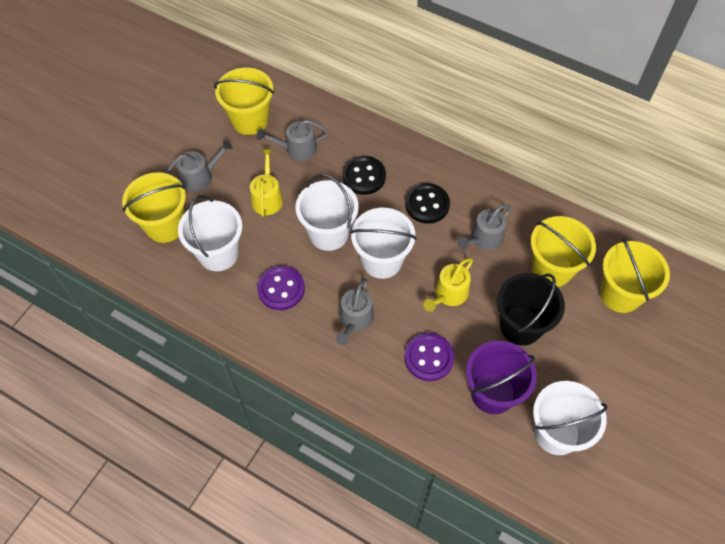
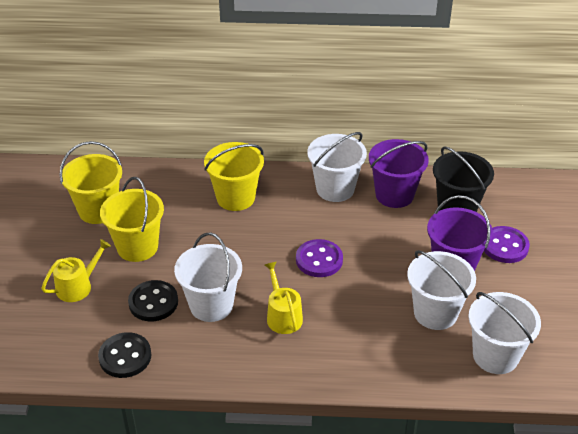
grey watering can: [166,140,232,192] [257,120,328,161] [336,279,374,345] [458,205,511,250] = 4 -> none = 0
purple bucket: [466,340,537,414] = 1 -> [369,139,429,208] [427,195,493,271] = 2
yellow bucket: [122,172,186,243] [214,68,274,135] [531,216,596,287] [600,238,670,313] = 4 -> [59,141,122,224] [100,177,164,262] [204,142,264,211] = 3

